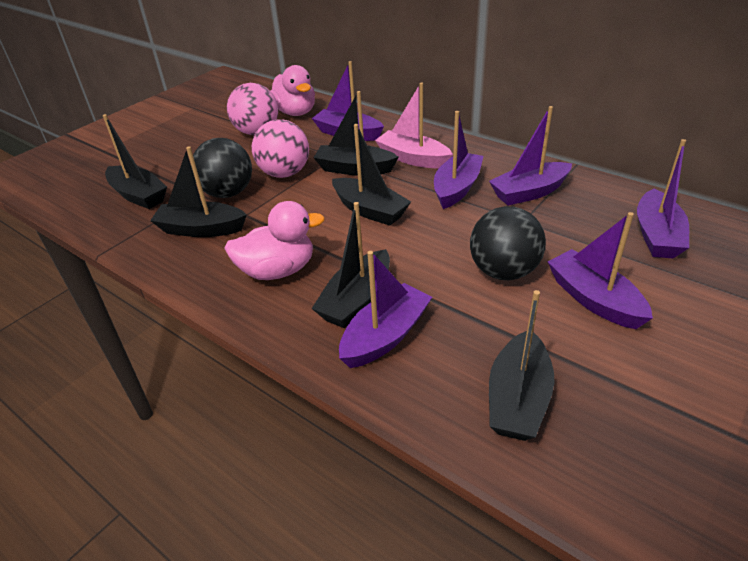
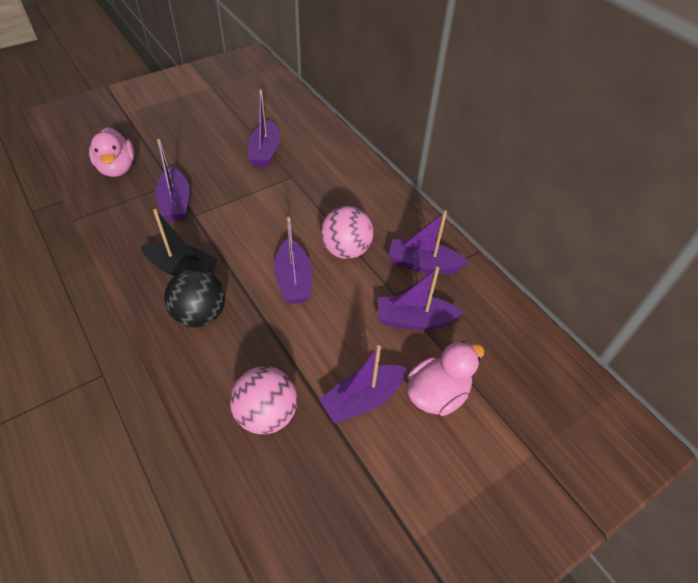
black ball: [191,138,252,198] [470,206,546,280] = 2 -> [164,269,225,327] = 1
black boat: [103,114,167,209] [150,146,247,237] [312,202,390,328] [314,91,398,176] [332,124,411,226] [489,290,555,441] = 6 -> [140,209,218,276] = 1
pink boat: [375,82,453,169] = 1 -> none = 0

